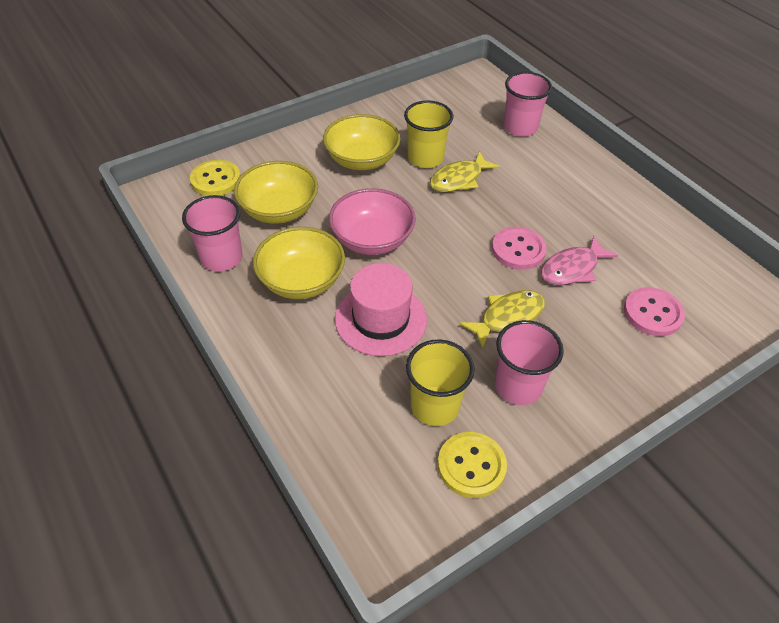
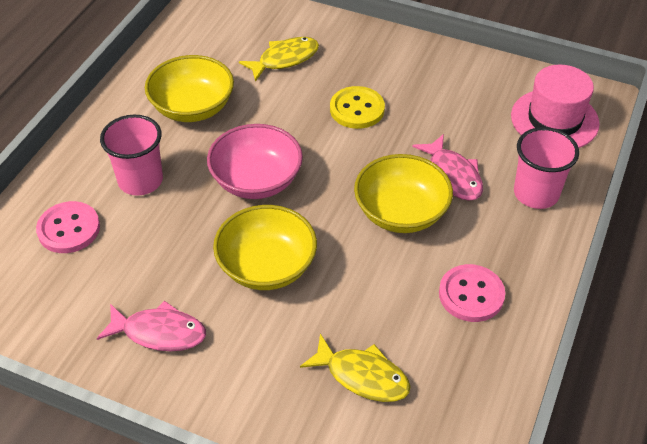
pink cup: [182,195,242,271] [495,320,564,405] [503,72,552,137] = 3 -> [100,115,163,196] [514,127,579,209] = 2
pink fish: [541,236,618,285] = 1 -> [97,301,206,351] [412,134,483,201] = 2
yellow button: [190,160,240,196] [438,432,507,498] = 2 -> [330,86,385,129] = 1
yellow cup: [404,100,453,168] [406,339,475,426] = 2 -> none = 0

